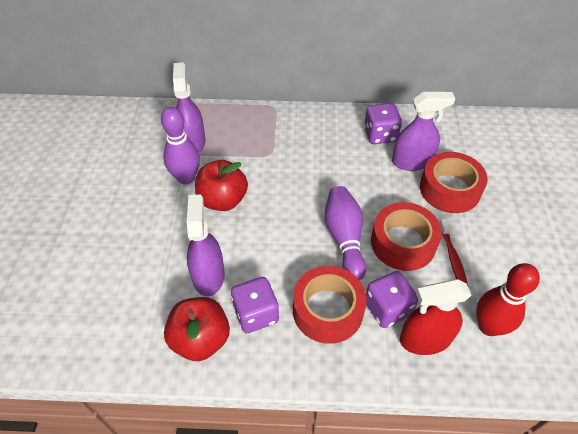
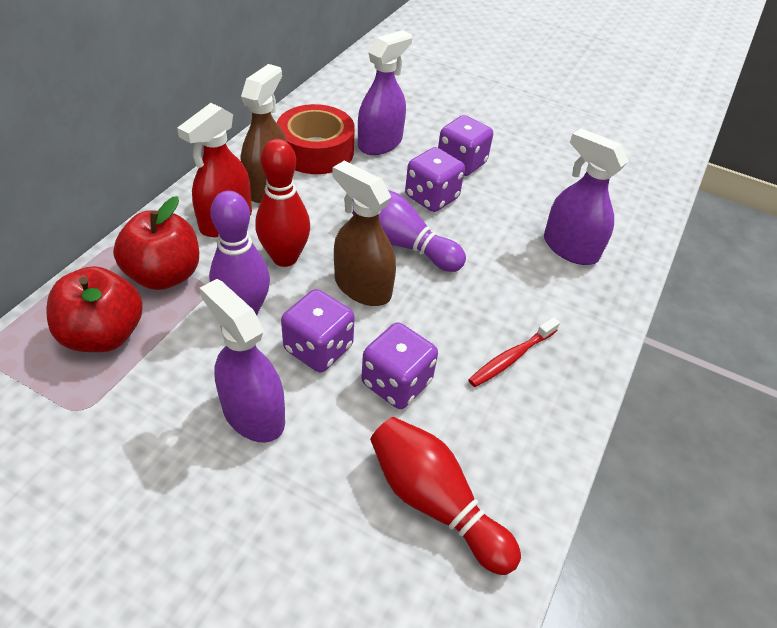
brown spray bottle: none = 0 -> [241,64,287,203] [333,161,396,306] = 2
purple dice: [231,277,279,333] [364,103,402,144] [366,271,418,328] = 3 -> [281,289,355,372] [361,322,438,409] [405,147,465,212] [438,115,493,176] = 4
red bowling pin: [476,263,540,336] = 1 -> [255,139,310,267] [370,417,521,575] = 2
red tape: [293,266,367,344] [371,202,442,271] [420,152,488,213] = 3 -> [277,104,355,174] = 1

